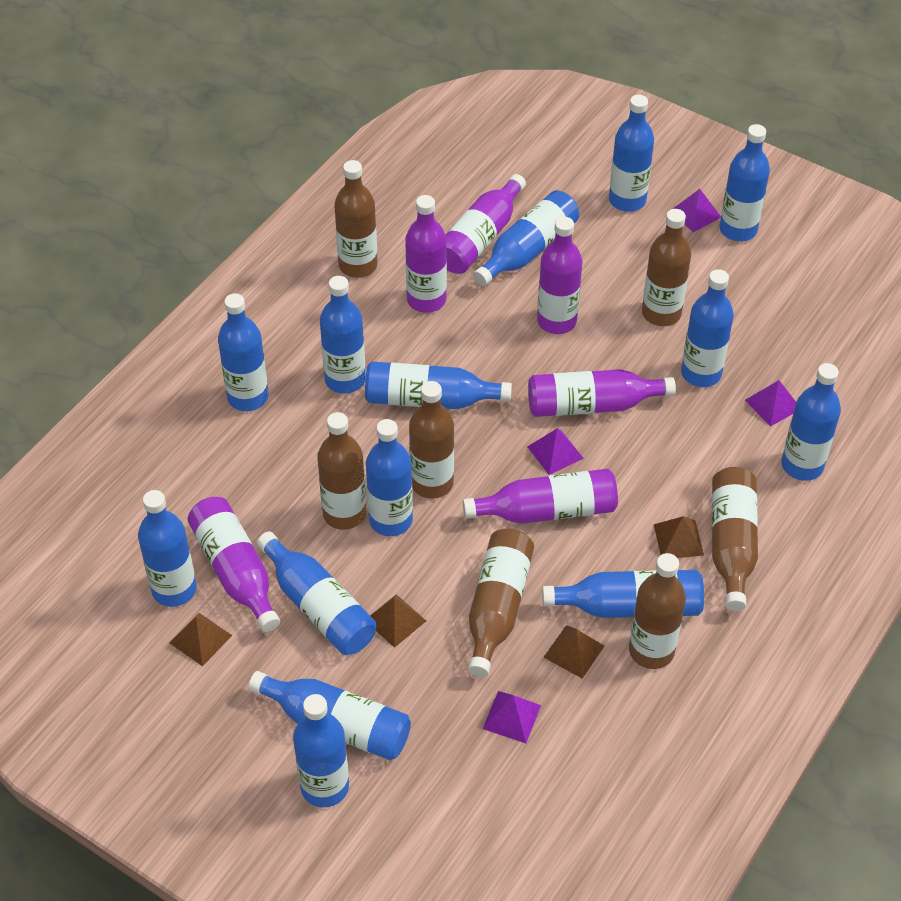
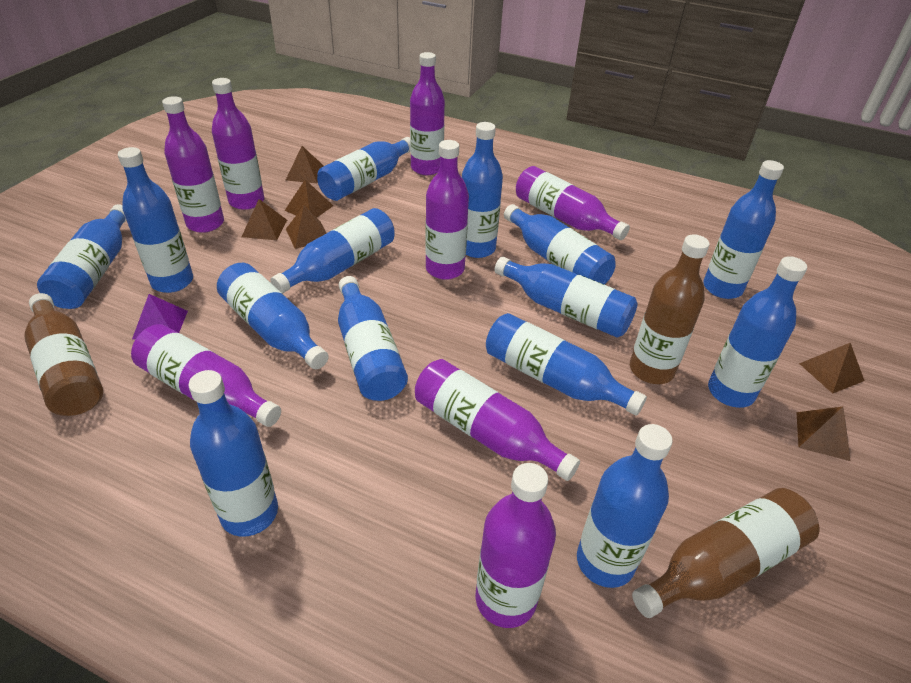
brown bottle: [317,412,366,530] [334,160,377,278] [409,381,454,499] [468,528,534,677] [629,553,686,669] [642,209,691,326] [712,467,758,611] = 7 -> [24,293,103,416] [630,234,710,384] [632,488,819,618] = 3
brown pyramid: [170,613,232,666] [370,594,426,648] [544,625,604,678] [654,516,704,558] = 4 -> [242,199,287,240] [285,179,333,218] [286,146,324,183] [286,206,326,249] [796,407,851,461] [799,343,864,394] = 6
purple bottle: [187,497,280,632] [405,195,447,313] [446,174,526,274] [463,469,618,524] [528,369,676,417] [537,217,582,334] = 6 -> [131,324,281,427] [162,96,224,233] [212,78,264,210] [410,52,445,175] [415,359,580,481] [425,140,469,280] [476,463,556,628] [516,166,630,240] = 8
purple pyramid: [483,691,541,743] [527,428,584,475] [673,189,721,232] [745,380,796,426] = 4 -> [132,294,188,340] = 1

